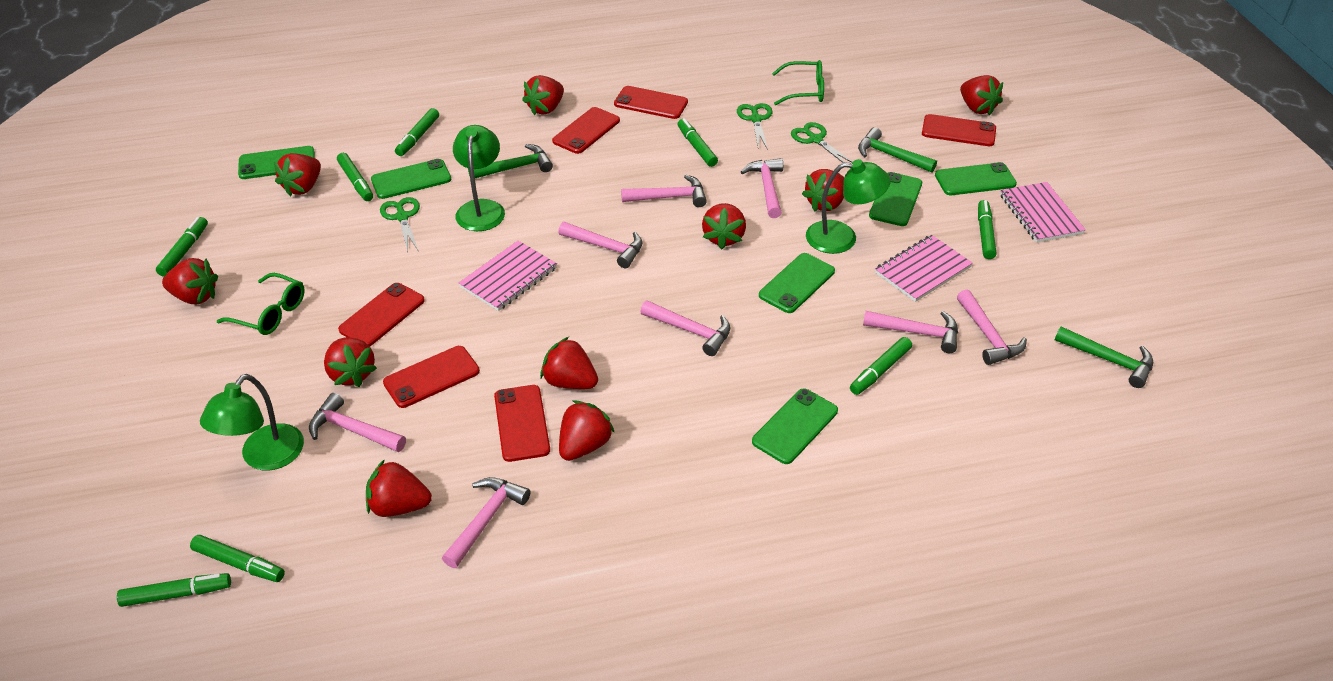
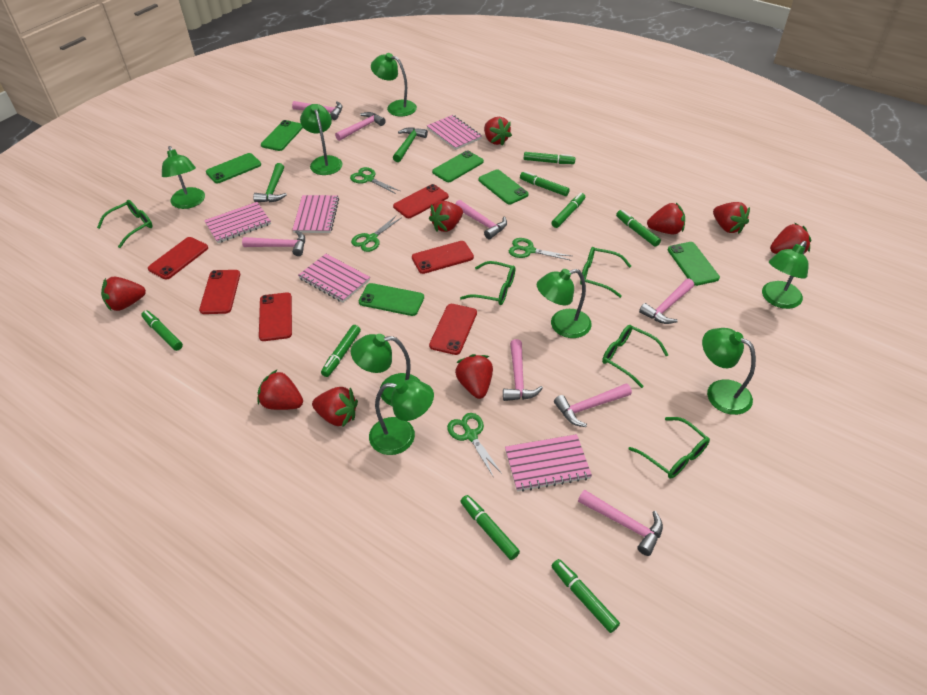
green glasses: [217,273,305,335] [772,60,824,105] = 2 -> [97,200,153,248] [460,261,515,305] [580,247,631,298] [602,325,668,388] [629,417,710,479] = 5
green hammer: [468,144,553,178] [858,127,937,172] [1055,326,1153,388] = 3 -> [253,163,287,202] [393,127,428,162] = 2
green lamp: [200,374,304,470] [453,125,505,231] [806,159,890,254] = 3 -> [162,146,205,209] [300,104,343,175] [351,334,420,406] [369,379,434,455] [371,53,417,116] [537,269,592,338] [702,328,756,415] [762,241,809,309] = 8
green scissors: [380,197,420,252] [737,103,772,150] [791,122,853,163] = 3 -> [350,167,400,194] [351,216,402,252] [447,413,502,478] [509,238,571,261] = 4
pink notebook: [459,241,557,311] [875,235,973,302] [1000,182,1086,243] = 3 -> [204,202,271,243] [292,195,339,233] [298,254,370,303] [427,115,482,150] [505,434,592,492] = 5
red strawberry: [162,258,218,304] [274,153,321,197] [324,337,377,387] [366,459,432,517] [522,75,564,116] [540,337,598,389] [559,401,615,461] [702,203,746,249] [802,169,844,212] [960,75,1003,116] = 10 -> [101,277,146,311] [257,370,303,410] [312,387,358,427] [429,201,463,232] [455,354,493,399] [484,117,512,146] [647,203,685,234] [713,202,750,234] [770,223,811,254] = 9

